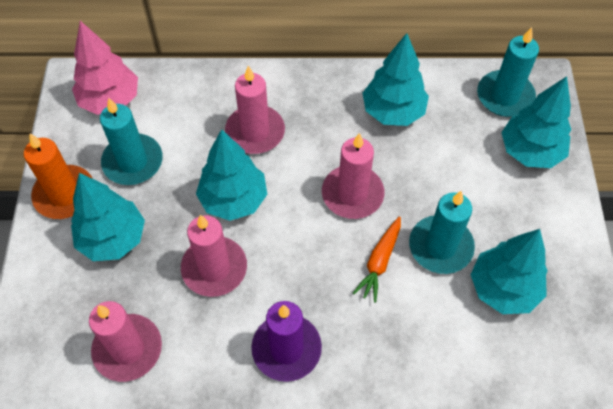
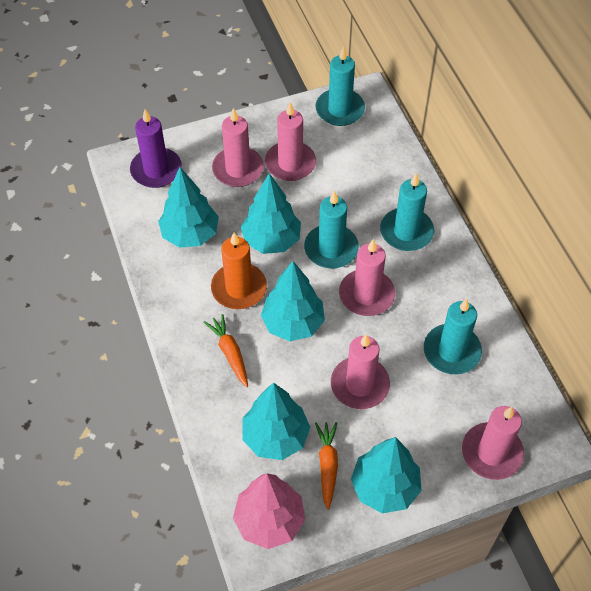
orange carrot: [353,216,401,303] = 1 -> [204,314,248,387] [315,422,338,510] = 2
pink candle: [89,301,162,382] [181,215,247,297] [225,66,285,154] [322,133,384,219] = 4 -> [212,108,264,187] [265,102,316,181] [331,334,390,409] [339,239,395,316] [462,406,524,480] = 5
turquoise candle: [100,98,163,185] [409,191,475,274] [477,27,539,117] = 3 -> [304,191,359,268] [315,46,365,126] [380,173,434,251] [424,299,482,375] = 4

